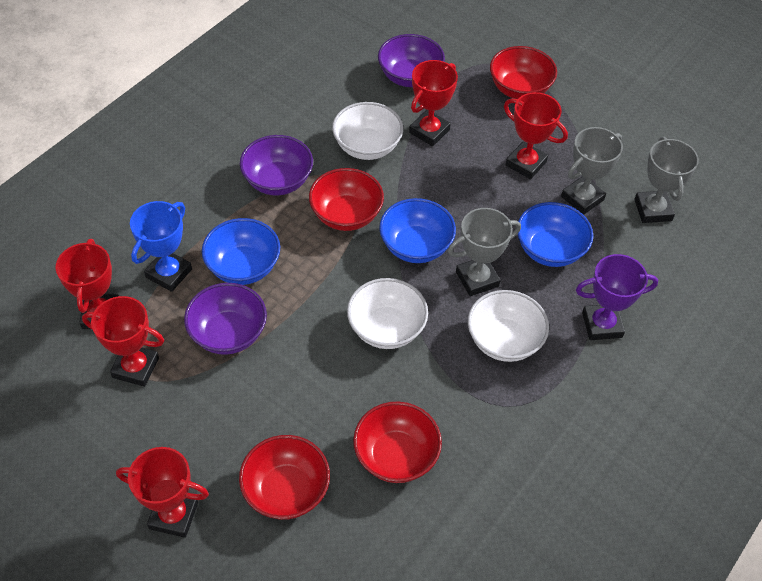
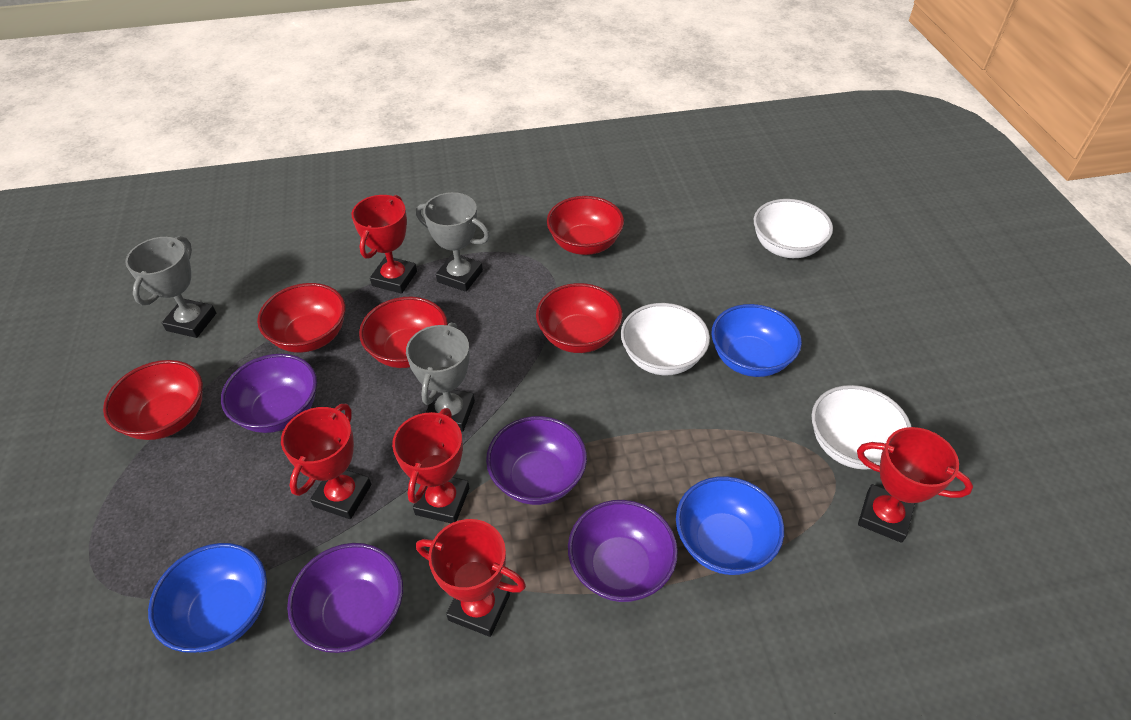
blue trophy: [130,201,192,292] = 1 -> none = 0
purple bowl: [184,283,267,355] [240,135,313,195] [378,34,445,87] = 3 -> [221,354,317,433] [287,543,403,653] [486,416,587,505] [568,500,678,602] = 4
purple trophy: [576,254,658,340] = 1 -> none = 0
red bowl: [239,435,330,520] [309,168,384,231] [353,402,442,483] [490,46,557,99] = 4 -> [103,360,203,440] [257,283,346,353] [359,297,448,368] [536,283,623,353] [547,196,624,255] = 5

